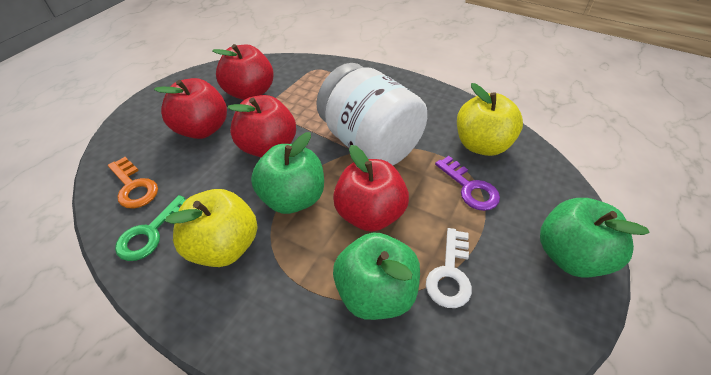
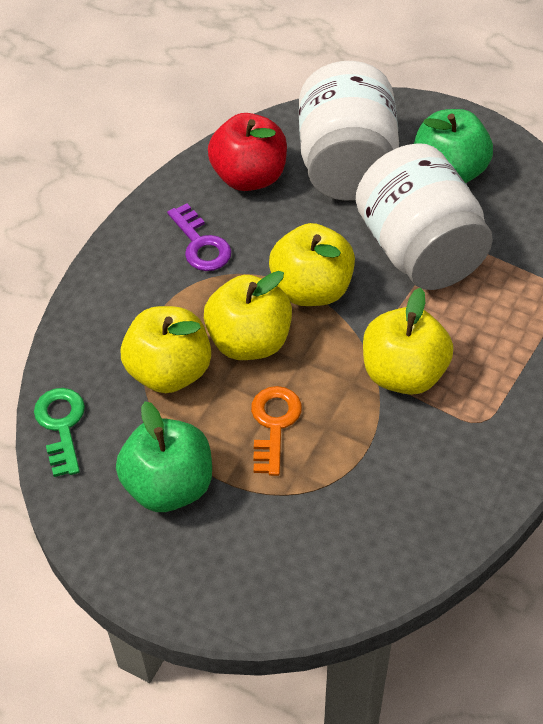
green apple: [251,132,324,214] [333,232,420,320] [540,198,650,278] = 3 -> [116,401,212,512] [414,109,493,183] = 2
red apple: [154,78,227,139] [212,44,274,100] [228,95,296,157] [333,145,409,232] = 4 -> [208,113,287,191] = 1
white jar: [316,63,427,165] = 1 -> [299,61,399,201] [356,143,493,290] = 2
white key: [426,228,472,308] = 1 -> none = 0
yellow apple: [165,189,258,267] [457,83,523,156] = 2 -> [121,306,211,393] [204,271,292,360] [269,223,355,306] [363,288,453,395] = 4

